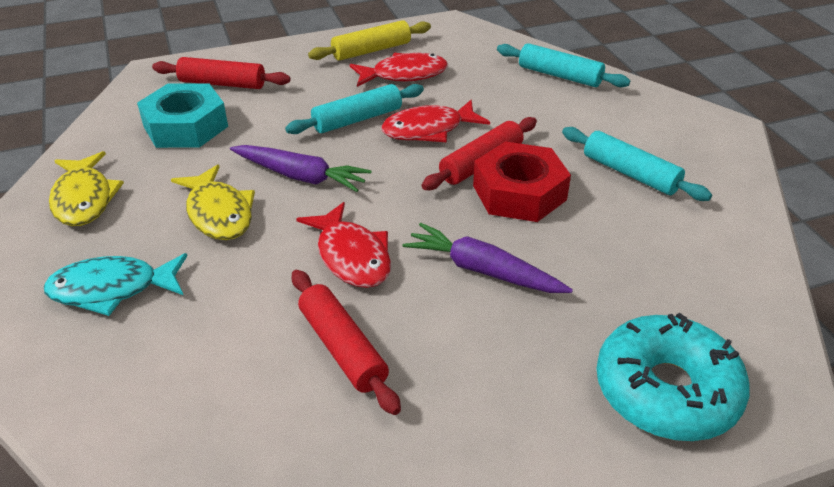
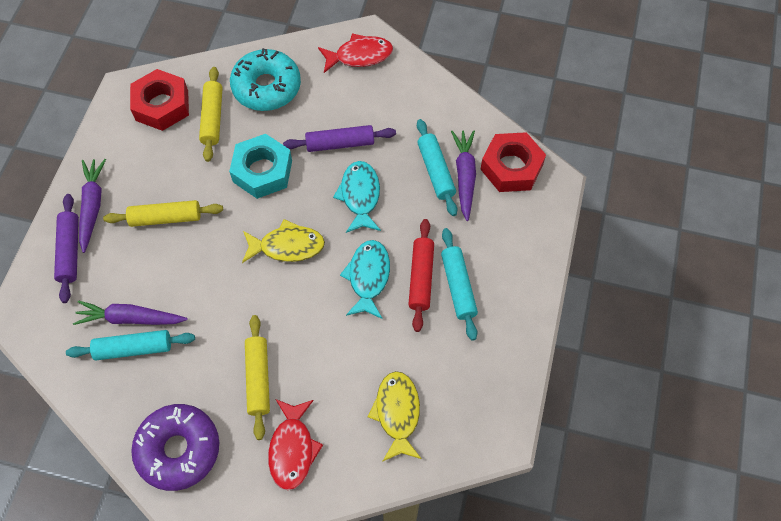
purple carrot: [230,145,372,192] [403,223,573,293] = 2 -> [73,301,188,325] [79,159,106,253] [451,130,476,221] = 3
purple donut: none = 0 -> [131,404,219,491] = 1
purple rolling pin: none = 0 -> [54,194,79,303] [283,125,396,152] = 2
red fish: [296,202,391,288] [350,53,448,87] [381,100,490,142] = 3 -> [268,399,323,490] [318,33,393,73] = 2
red nut: [473,142,571,222] = 1 -> [130,69,189,131] [480,132,546,192] = 2
red rolling pin: [152,57,291,89] [292,270,401,415] [422,117,537,190] = 3 -> [408,219,434,332] = 1
turquoise fish: [44,253,187,316] = 1 -> [333,161,381,233] [340,240,390,319] = 2
yellow rolling pin: [308,20,431,61] = 1 -> [103,200,223,227] [199,67,223,162] [245,315,270,440] = 3

